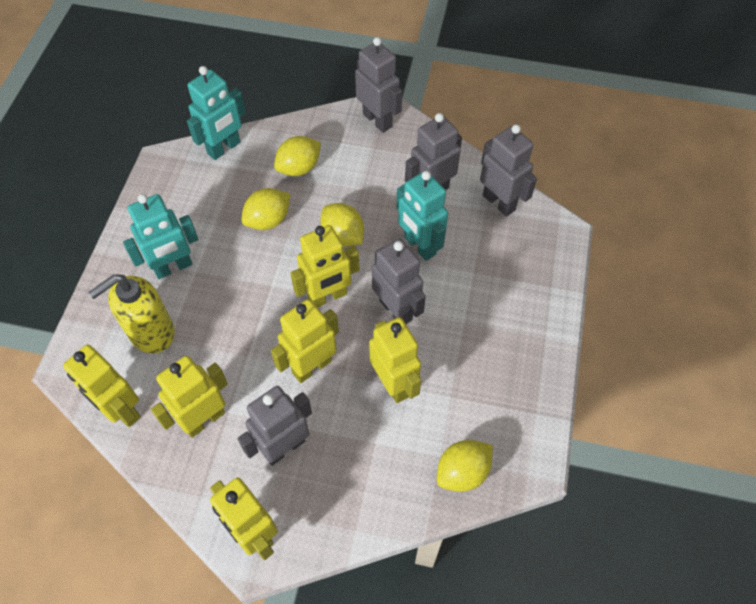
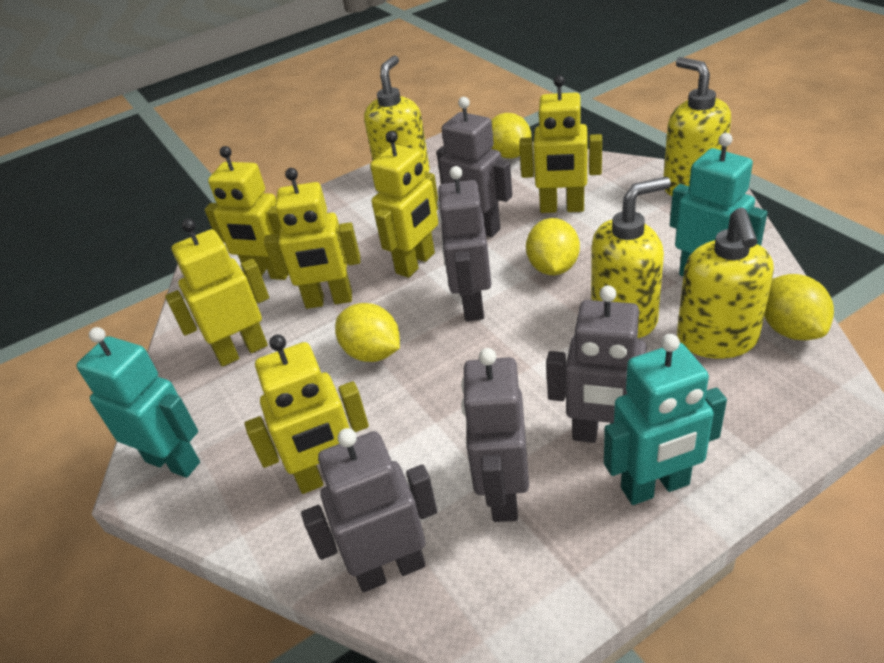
yellow soap dispenser: [88,274,175,353] = 1 -> [364,55,430,172] [591,177,671,338] [663,57,731,196] [677,208,774,359] = 4

